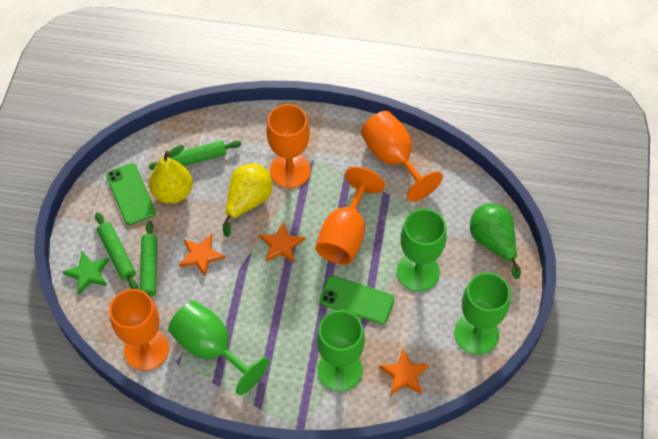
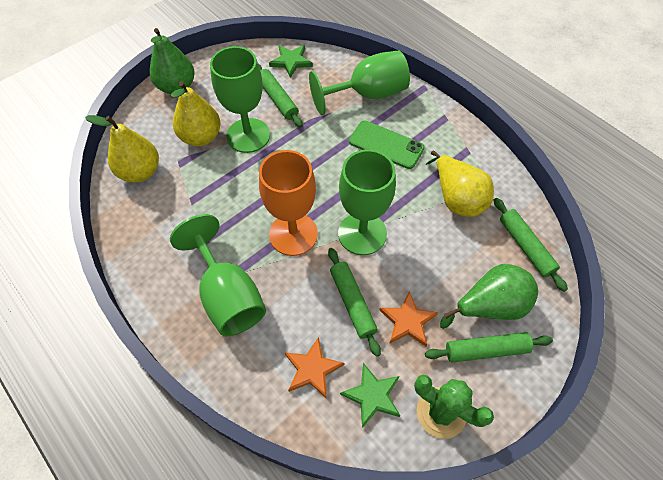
green cactus: none = 0 -> [414,375,494,439] = 1
green pear: [470,203,521,279] = 1 -> [149,28,195,94] [440,264,538,329] = 2
green phone: [106,163,156,225] [320,276,395,324] = 2 -> [349,120,425,169] = 1
green rolling pin: [95,212,138,289] [140,221,157,297] [149,140,241,170] = 3 -> [258,64,303,127] [328,248,381,357] [425,332,553,363] [494,198,568,292] = 4
green star: [63,251,109,294] = 1 -> [269,45,313,78] [340,363,401,428] = 2
orange goblet: [109,289,169,371] [266,104,311,188] [316,167,385,265] [361,111,443,202] = 4 -> [259,150,318,256] = 1
orange star: [179,234,225,277] [259,222,305,263] [379,349,429,394] = 3 -> [285,337,344,399] [379,291,438,346] = 2
yellow pear: [149,145,193,204] [222,163,272,237] = 2 -> [85,115,159,183] [171,81,221,146] [426,150,494,217] = 3

